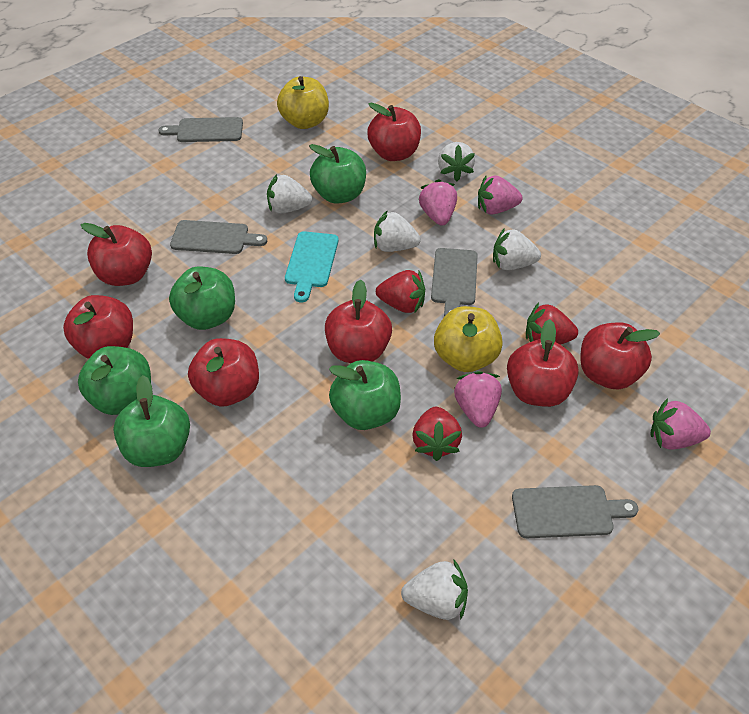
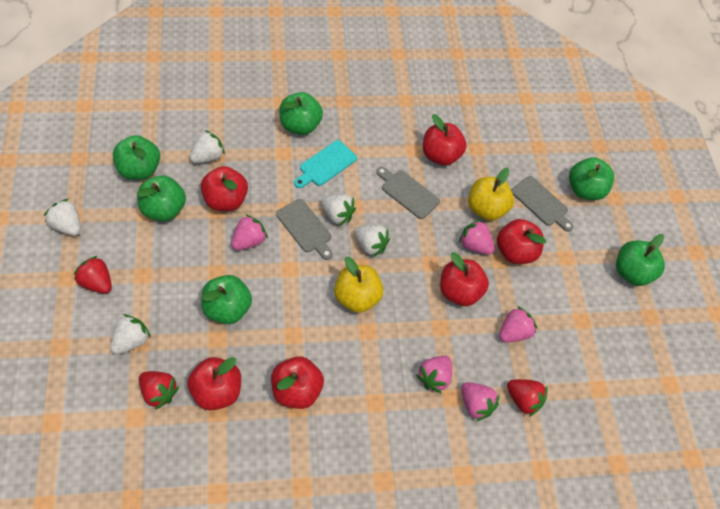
green apple: [78,346,151,415] [113,375,190,467] [169,267,235,330] [309,144,366,204] [329,360,401,430] = 5 -> [113,135,160,180] [137,175,186,221] [201,275,252,324] [280,92,323,135] [569,157,614,200] [616,234,665,286] = 6
grey cutting board: [158,117,243,142] [170,220,267,254] [431,248,478,317] [512,485,638,538] = 4 -> [276,199,333,260] [376,167,440,219] [511,176,574,232] = 3
pink strawberry: [419,179,457,226] [454,371,502,428] [478,175,523,215] [650,398,711,450] = 4 -> [231,214,268,250] [416,356,452,394] [459,220,495,255] [461,382,500,421] [499,306,537,342] = 5
red apple: [63,295,133,359] [81,223,152,286] [188,338,259,407] [325,279,392,363] [367,102,421,161] [507,319,579,407] [580,322,660,390] = 7 -> [187,357,241,411] [201,166,248,211] [271,356,324,409] [423,114,467,166] [440,252,489,306] [497,219,546,264] = 6

